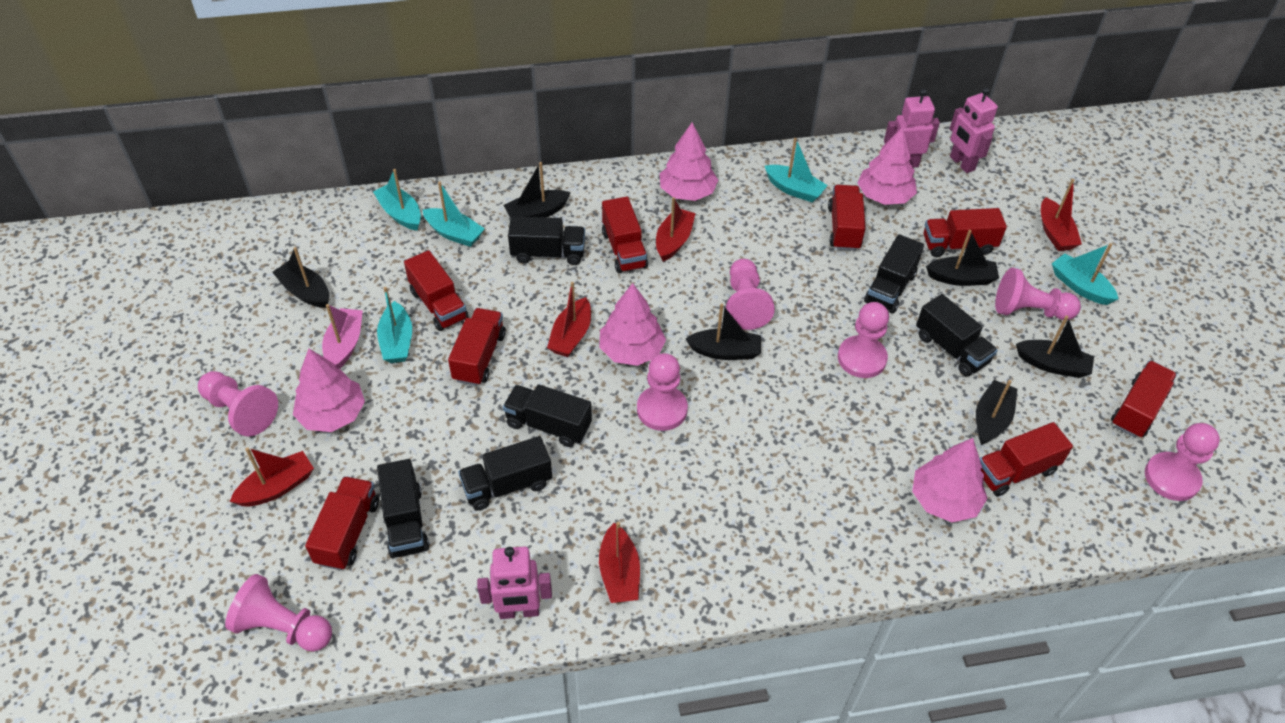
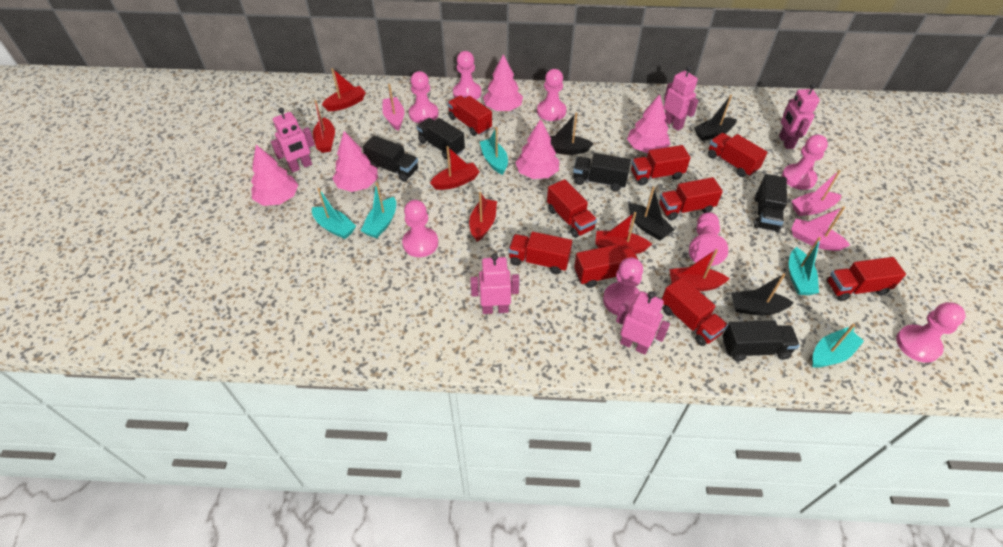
black boat: [272,247,329,308] [503,162,571,218] [686,303,761,360] [926,230,999,286] [976,380,1017,445] [1016,315,1094,378] = 6 -> [550,113,594,155] [628,186,675,241] [694,95,737,141] [731,273,794,315] = 4
black truck: [377,459,429,558] [458,436,552,510] [503,384,592,447] [508,216,585,265] [864,234,924,314] [916,294,998,377] = 6 -> [363,135,418,182] [417,118,465,159] [573,153,631,191] [723,320,800,361] [754,174,787,232] = 5
pink boat: [322,304,363,369] = 1 -> [382,84,404,131] [791,206,850,251] [792,170,841,216] = 3
pink pawn: [198,371,278,436] [225,574,332,652] [637,353,688,431] [726,259,775,330] [838,302,889,378] [995,268,1081,320] [1145,423,1220,501] = 7 -> [402,200,438,257] [409,71,438,123] [453,51,481,100] [537,69,566,121] [603,257,643,315] [689,212,728,266] [782,135,828,190] [896,302,966,363] = 8
pink robot: [477,546,552,619] [884,89,940,168] [950,88,998,173] = 3 -> [271,108,315,173] [470,254,519,314] [616,291,670,355] [664,66,699,131] [779,83,820,149] = 5
red boat: [229,447,314,506] [547,282,591,357] [599,522,640,603] [656,197,696,262] [1041,179,1082,251] = 5 -> [313,100,335,153] [322,68,366,111] [430,146,480,190] [469,192,497,242] [595,212,652,254] [669,249,730,291] = 6
red truck: [305,476,379,570] [404,250,468,331] [448,308,506,386] [602,197,648,273] [828,185,866,251] [923,208,1007,257] [980,422,1073,496] [1111,360,1177,438] = 8 -> [447,95,492,136] [508,232,572,274] [547,179,597,238] [574,245,638,288] [631,145,691,185] [659,177,723,220] [662,277,728,346] [708,133,768,177] [826,257,906,301] = 9

